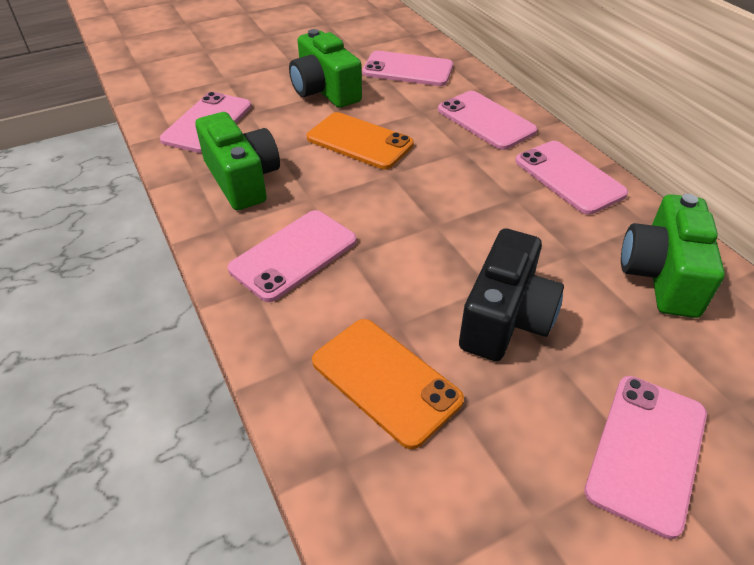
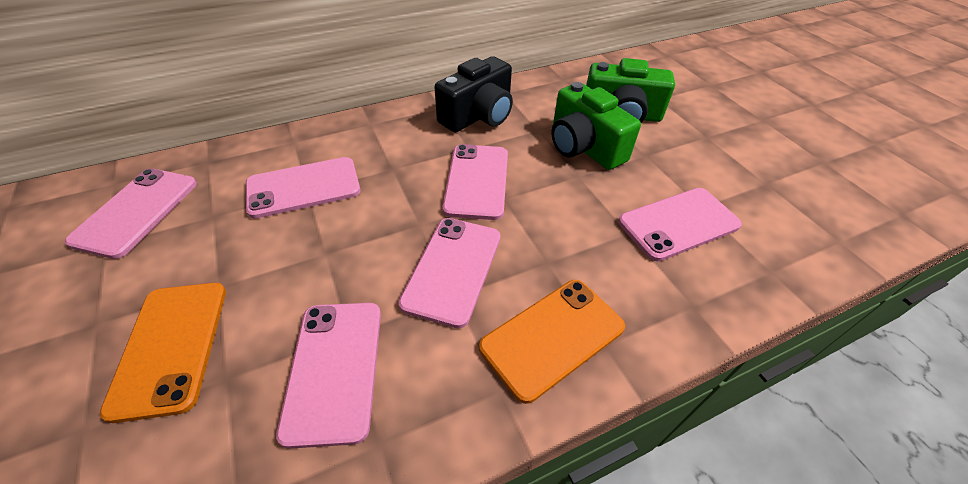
green camera: [195,112,280,210] [289,29,362,108] [621,194,725,318] = 3 -> [551,82,641,170] [586,58,675,123] = 2

